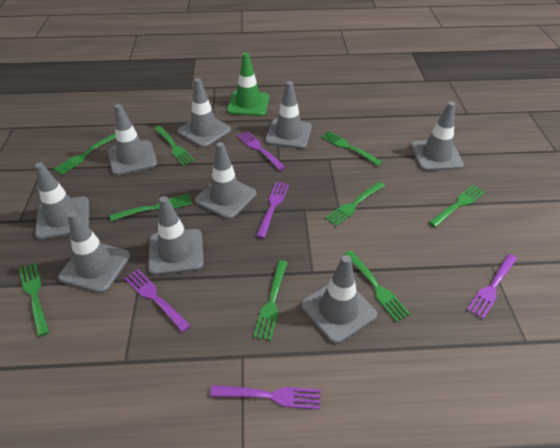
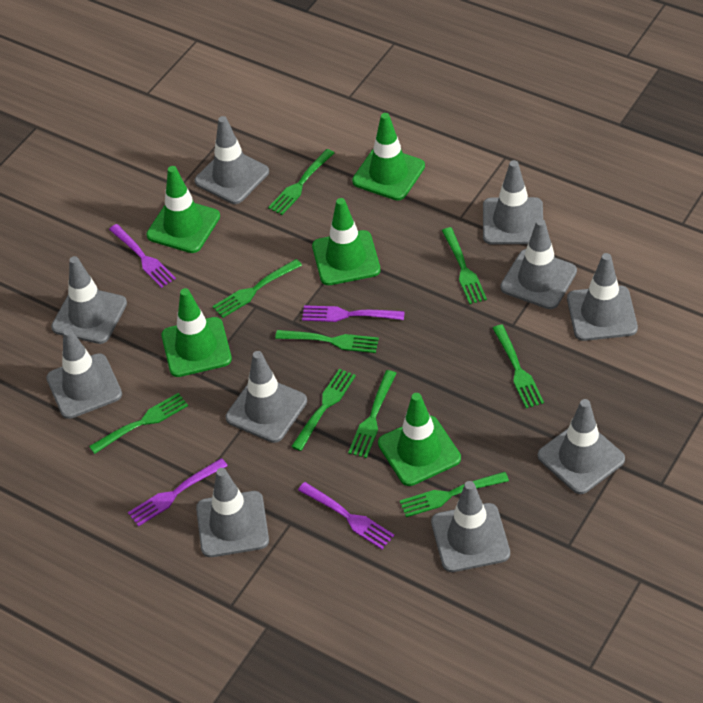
green traffic cone: [227,53,269,116] = 1 -> [146,166,220,253] [161,288,232,377] [312,198,380,285] [352,113,425,201] [378,393,461,486] = 5
grey traffic cone: [35,162,89,240] [58,211,130,293] [108,104,157,176] [148,196,204,275] [177,78,231,148] [195,142,256,219] [265,81,312,149] [301,255,377,344] [411,102,464,171] = 9 -> [46,328,122,419] [51,256,127,344] [195,116,269,204] [196,468,269,557] [226,351,307,443] [431,481,510,572] [483,160,543,244] [500,219,577,309] [538,399,625,494] [567,253,638,341] = 10
purple fork: [124,269,191,332] [210,385,320,410] [237,131,285,171] [256,182,289,238] [467,254,517,319] = 5 -> [109,224,176,288] [128,458,228,527] [298,482,394,549] [302,305,405,322] = 4

